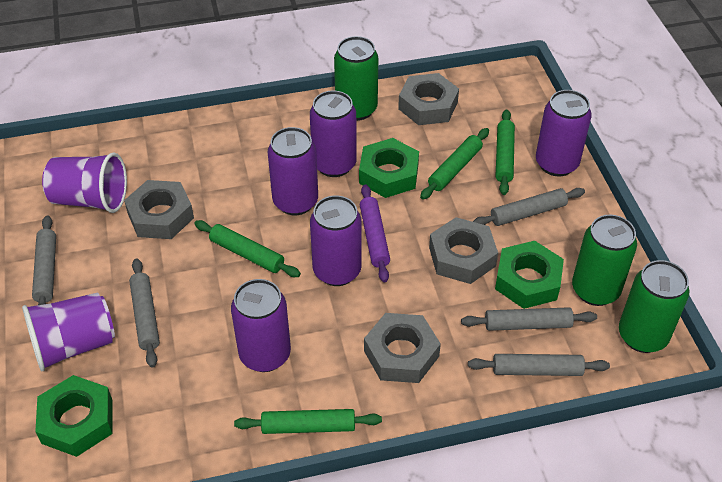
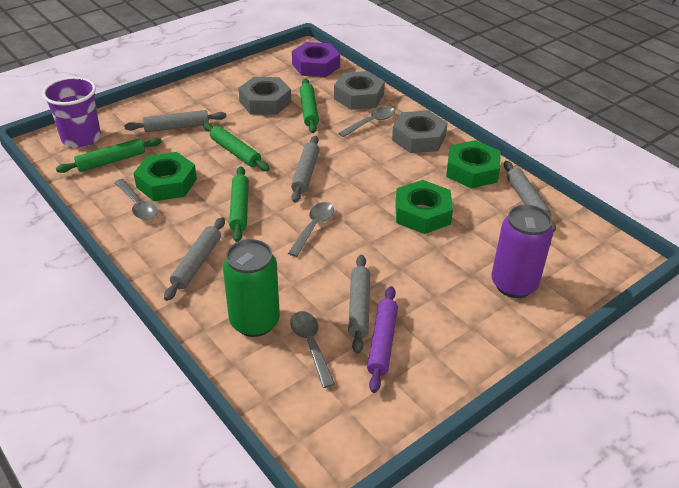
green can: [334,36,378,121] [572,214,637,306] [619,260,689,353] = 3 -> [223,239,280,337] = 1
grey nut: [124,180,194,239] [364,313,441,383] [398,73,459,125] [429,217,498,284] = 4 -> [238,77,291,115] [334,71,385,110] [392,111,448,153] = 3
grey spoon: none = 0 -> [114,179,158,220] [288,202,334,257] [290,311,335,388] [338,107,395,138] = 4
purple can: [231,279,291,372] [268,127,318,215] [310,91,357,177] [310,196,362,286] [536,90,592,177] = 5 -> [492,205,553,298] = 1
purple cup: [22,292,115,371] [42,152,127,213] = 2 -> [42,77,101,148] = 1
purple nut: none = 0 -> [292,42,340,77] = 1

